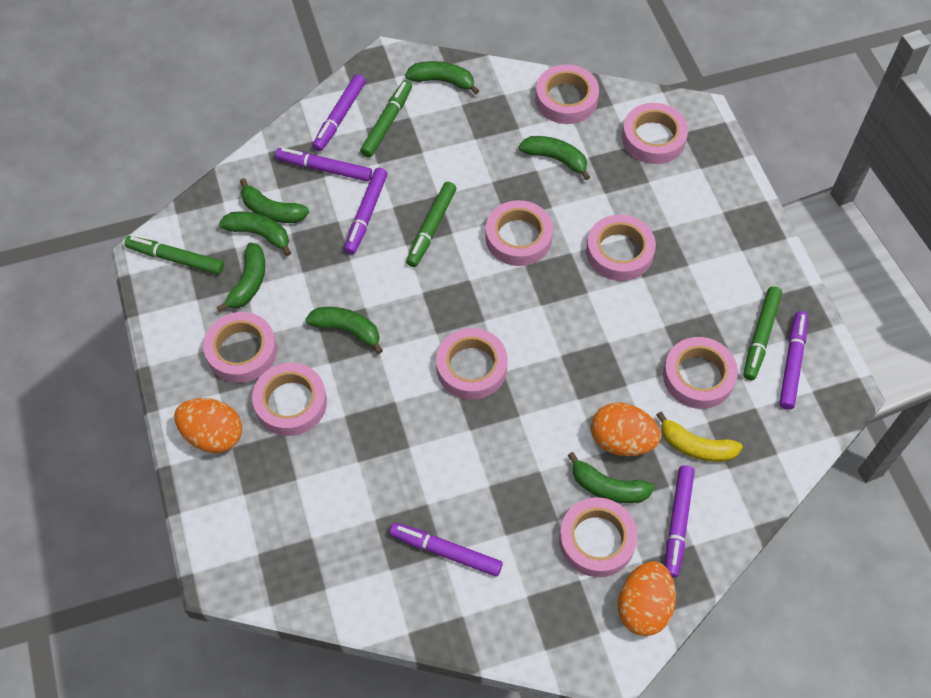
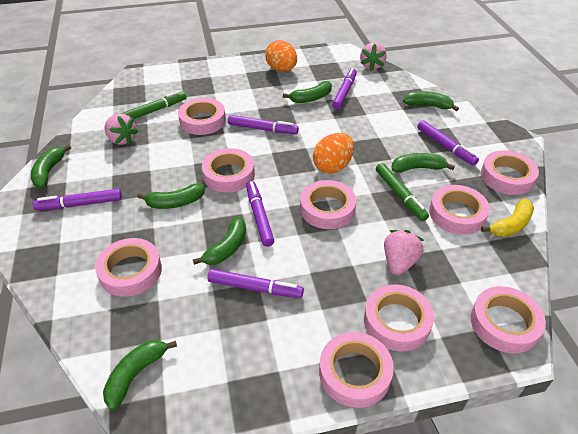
green marker: [124,236,224,274] [360,80,412,158] [406,182,456,267] [743,286,782,380] = 4 -> [121,90,187,119] [376,163,429,221] = 2
orange egg: [174,398,242,453] [591,403,661,456] [618,561,676,636] = 3 -> [265,40,297,72] [313,133,354,174] = 2
pink strawberry: none = 0 -> [105,114,139,145] [360,43,387,71] [384,230,424,275] = 3

